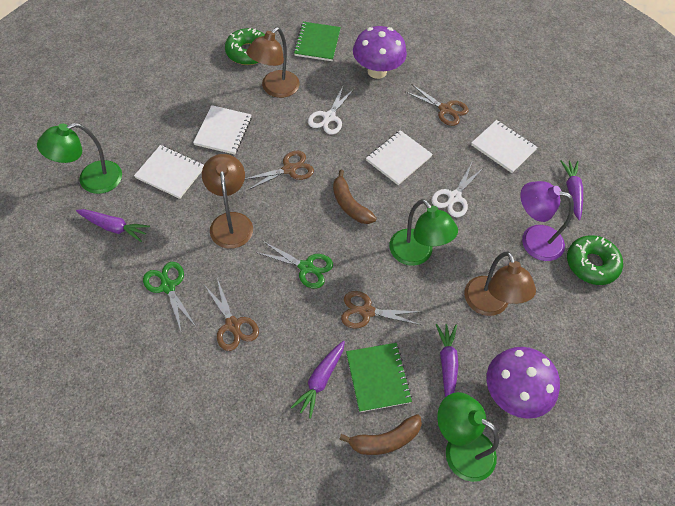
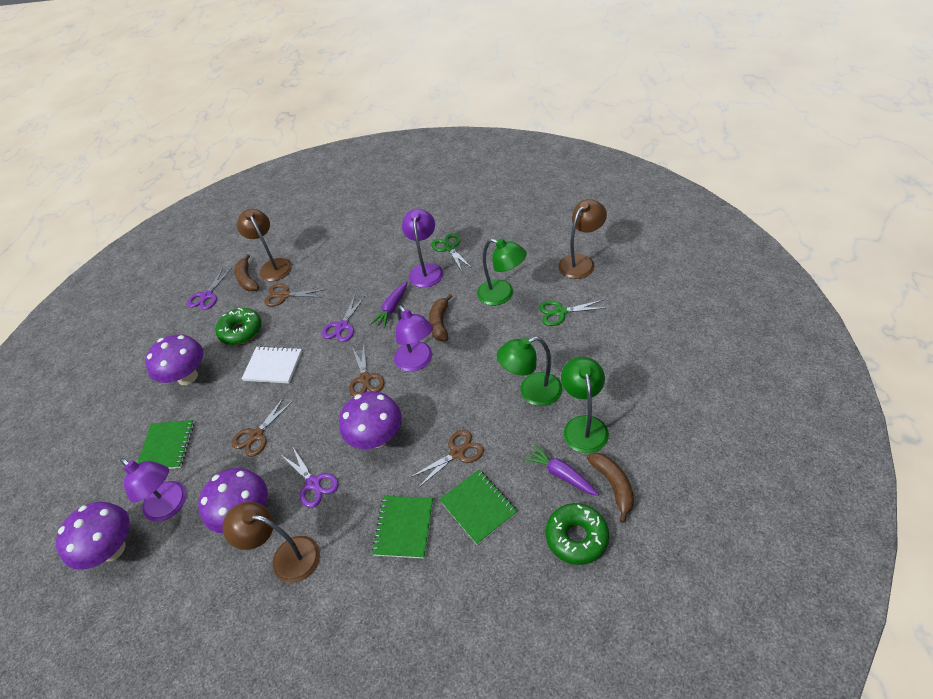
brown banana: [333,170,377,224] [339,414,422,455] = 2 -> [235,254,259,291] [429,294,452,342] [587,453,634,523] = 3
green notebook: [294,22,341,61] [346,343,412,412] = 2 -> [137,420,194,469] [372,496,433,558] [439,470,518,545] = 3
purple carrot: [76,209,150,242] [291,341,345,418] [436,324,458,397] [560,160,583,220] = 4 -> [370,281,407,328] [523,444,599,496] = 2
purple lamp: [520,181,574,261] = 1 -> [120,458,186,522] [394,305,433,372] [402,209,443,288] = 3
purple mushroom: [353,26,407,79] [486,347,560,419] = 2 -> [56,502,130,570] [145,334,203,385] [198,468,267,533] [339,391,402,449] = 4
purple scissors: none = 0 -> [187,268,232,310] [281,447,339,508] [322,296,365,342] = 3
white notebook: [134,145,204,199] [193,105,252,155] [366,130,433,185] [471,120,538,173] = 4 -> [241,346,302,384] = 1
white scissors: [308,86,355,135] [431,163,483,217] = 2 -> none = 0

